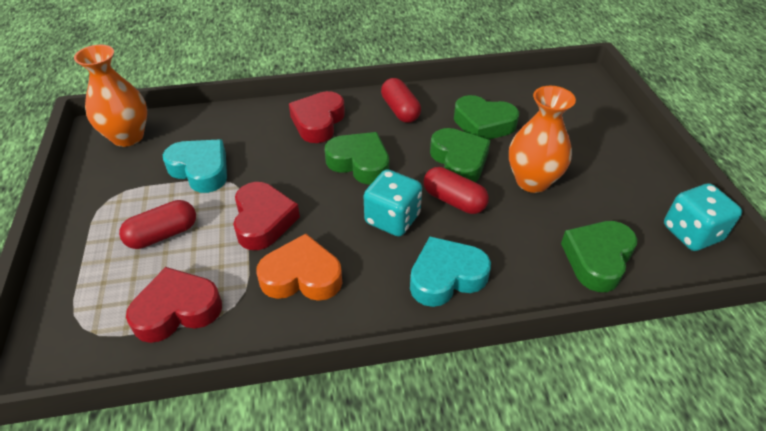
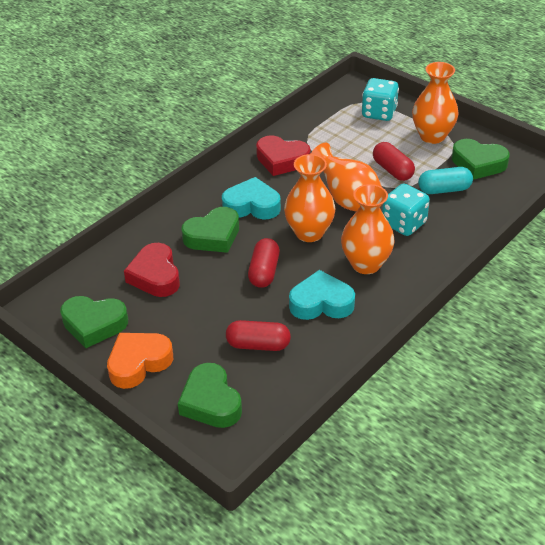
orange vase: [74,45,147,147] [509,86,576,193] = 2 -> [284,154,335,242] [311,143,382,211] [341,184,395,274] [412,62,459,144] = 4
red heart: [126,267,222,343] [233,182,300,250] [289,91,345,143] = 3 -> [124,243,180,297] [256,135,311,176] = 2
turquoise capsule: none = 0 -> [418,167,473,194] = 1

